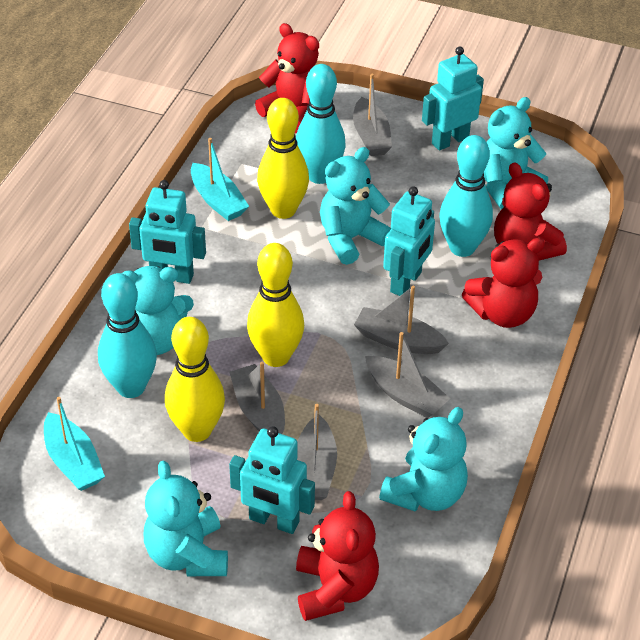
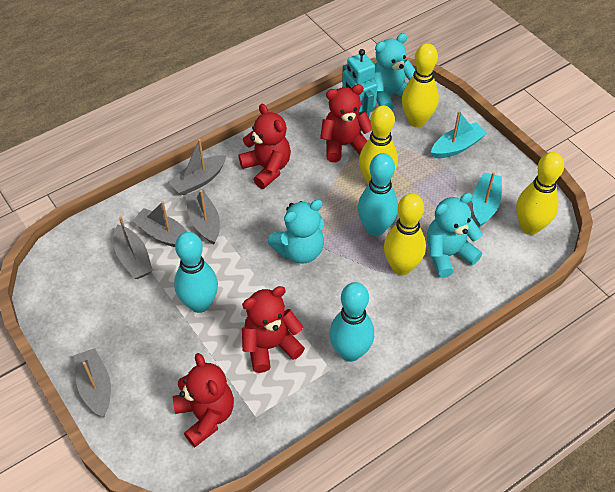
turquoise robot: [129,180,206,284] [229,426,315,534] [383,186,435,296] [422,46,484,151] = 4 -> [342,49,378,117] = 1
turquoise teddy bear: [122,266,194,355] [143,461,228,576] [320,147,391,265] [379,407,468,512] [484,97,548,210] = 5 -> [268,200,324,264] [374,33,415,110] [427,193,483,278] = 3
yellow bowling pin: [165,317,225,442] [247,243,304,367] [257,98,309,219] = 3 -> [359,106,398,185] [384,193,426,275] [402,43,439,127] [516,152,564,235] = 4

